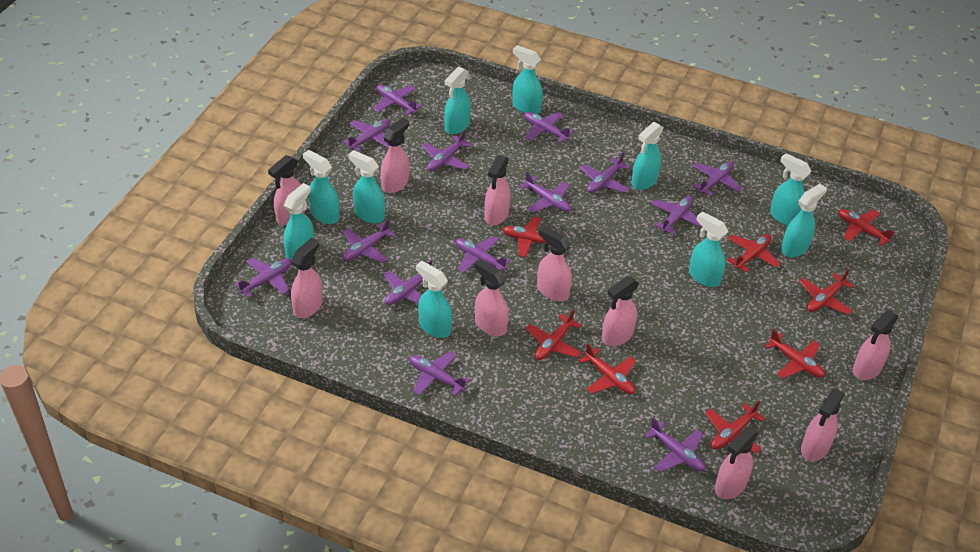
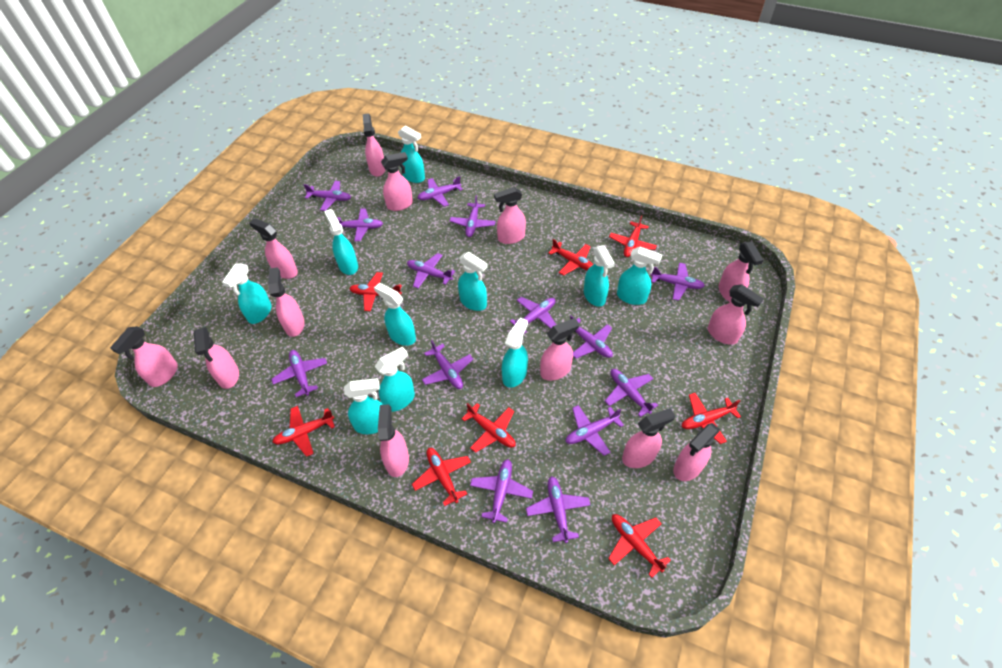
pink spray bottle: [268,155,306,225] [291,237,323,318] [381,118,409,193] [474,259,509,336] [484,155,510,225] [537,226,572,301] [602,276,639,346] [715,427,759,499] [801,389,845,461] [853,310,899,380] = 10 -> [110,326,178,387] [194,327,239,389] [249,218,298,279] [268,267,305,337] [363,113,385,177] [378,404,409,477] [381,152,413,211] [494,187,526,244] [540,318,579,381] [622,408,676,468] [673,423,720,481] [708,284,764,345] [719,242,763,302] = 13

